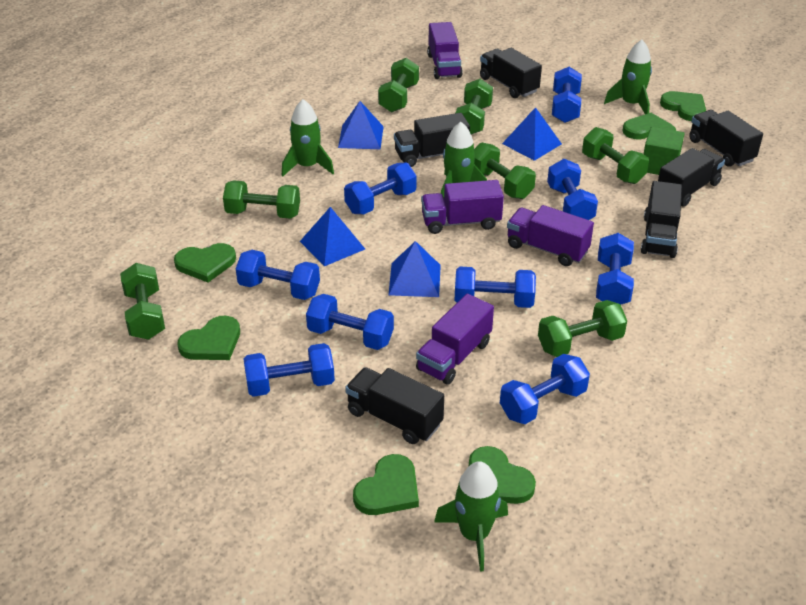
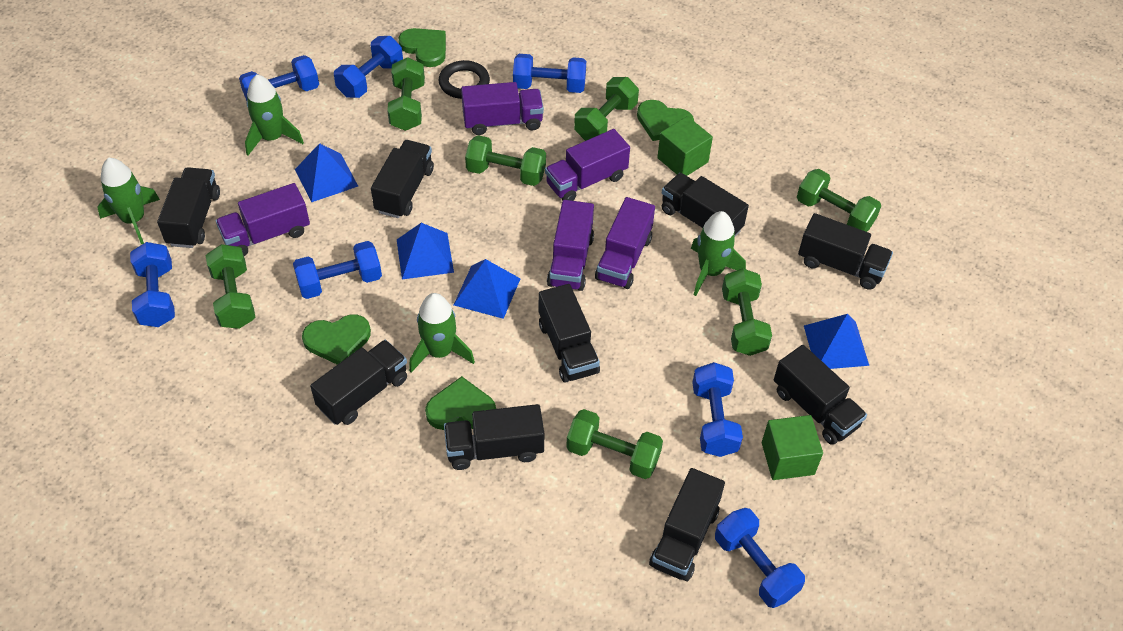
black ring: none = 0 -> [439,60,490,99] = 1
black truck: [345,367,444,444] [394,113,470,167] [480,48,542,98] [641,181,682,258] [658,148,725,207] [689,110,763,167] = 6 -> [157,167,220,248] [310,340,407,425] [371,140,434,218] [444,404,544,470] [539,284,600,383] [649,468,725,581] [662,173,749,237] [774,345,867,445] [798,213,893,290] = 9
blue dumbbell: [236,250,320,300] [244,343,335,397] [306,294,394,350] [344,162,417,214] [454,267,536,308] [500,354,590,424] [547,159,598,220] [552,67,582,123] [596,233,634,305] = 9 -> [130,242,175,327] [239,55,319,101] [293,241,382,299] [334,36,403,98] [513,54,586,93] [692,362,743,457] [715,508,805,608] = 7
green cube: [644,127,685,175] = 1 -> [657,116,713,176] [762,415,823,480] = 2
green heart: [174,243,236,283] [178,316,240,360] [353,454,419,515] [469,446,536,504] [622,113,676,139] [660,91,706,121] = 6 -> [302,314,371,365] [398,28,446,67] [425,376,496,430] [637,100,694,141] = 4
purple truck: [416,294,494,385] [421,180,504,234] [427,22,463,79] [507,205,594,266] = 4 -> [216,183,310,256] [461,82,544,135] [545,129,630,201] [547,200,594,291] [595,197,655,289] = 5

